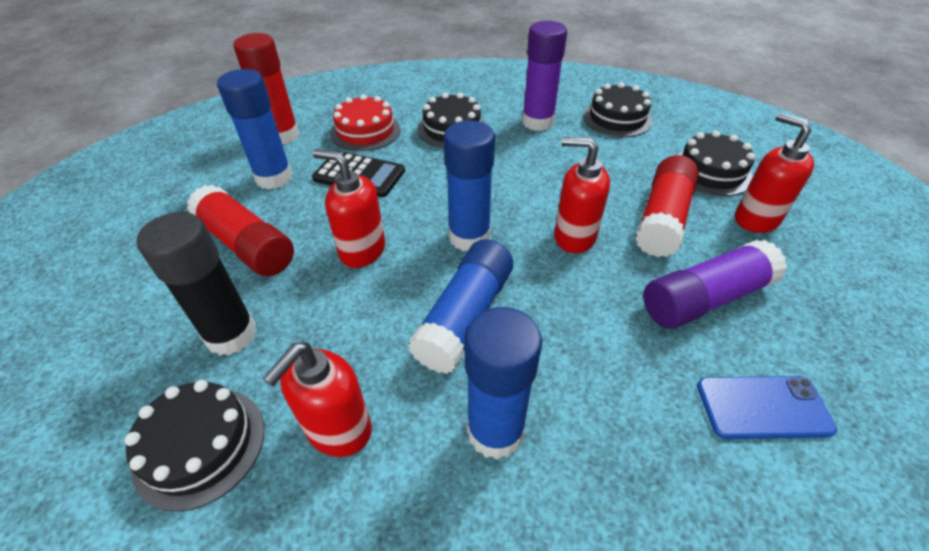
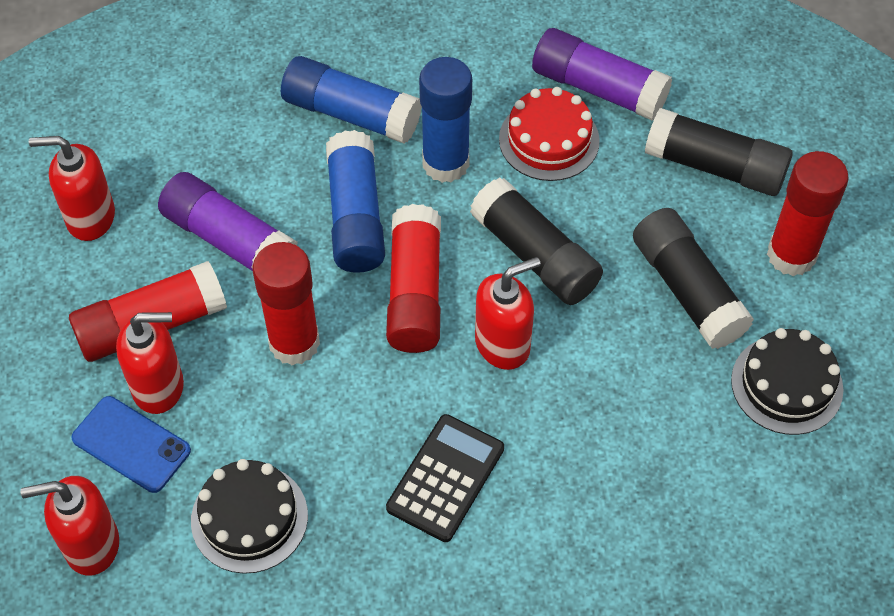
black cake: [125,380,265,512] [418,93,486,148] [583,82,653,137] [678,131,755,196] = 4 -> [191,459,308,574] [731,328,843,435] = 2
black glue stick: [137,212,257,356] = 1 -> [470,177,603,305] [633,208,754,349] [645,108,793,196] = 3
blue glue stick: [217,69,293,189] [408,239,513,374] [444,120,495,251] [465,307,542,460] = 4 -> [281,56,422,144] [326,130,385,273] [419,57,472,183] = 3
red glue stick: [187,185,294,276] [234,33,300,145] [635,155,699,257] = 3 -> [69,261,227,362] [253,242,320,365] [386,204,441,353] [767,151,849,276] = 4

